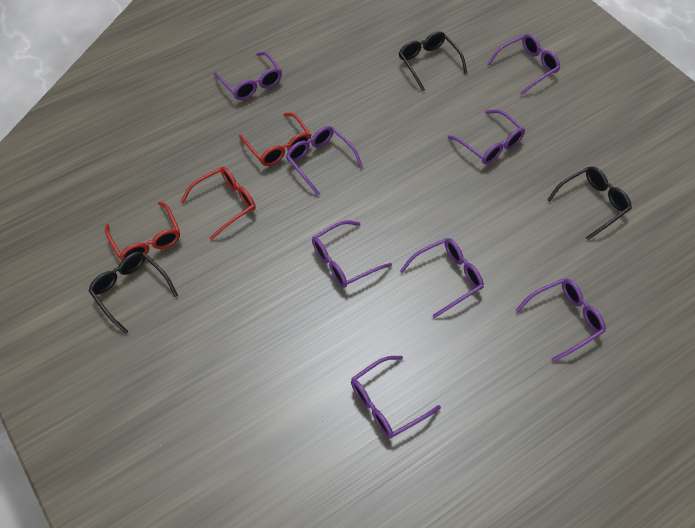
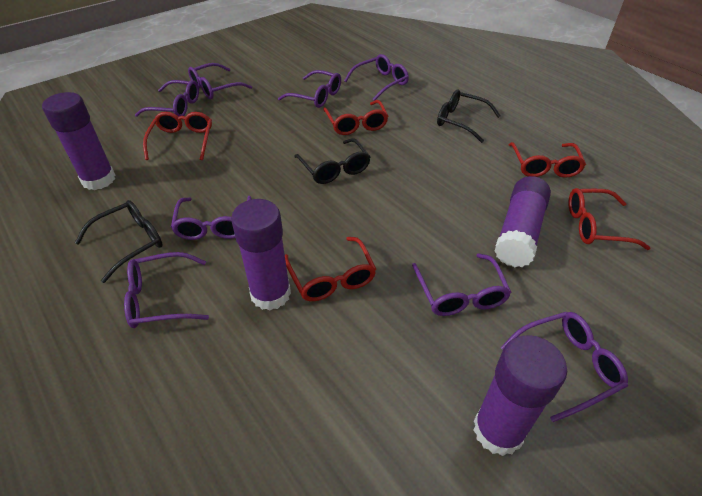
purple glue stick: none = 0 -> [42,92,115,190] [231,199,291,310] [473,335,567,456] [494,176,551,267] = 4
red glasses: [105,202,180,260] [180,167,256,240] [239,113,311,166] = 3 -> [143,112,212,160] [285,237,376,301] [323,100,388,135] [509,142,586,178] [569,188,650,250] = 5

